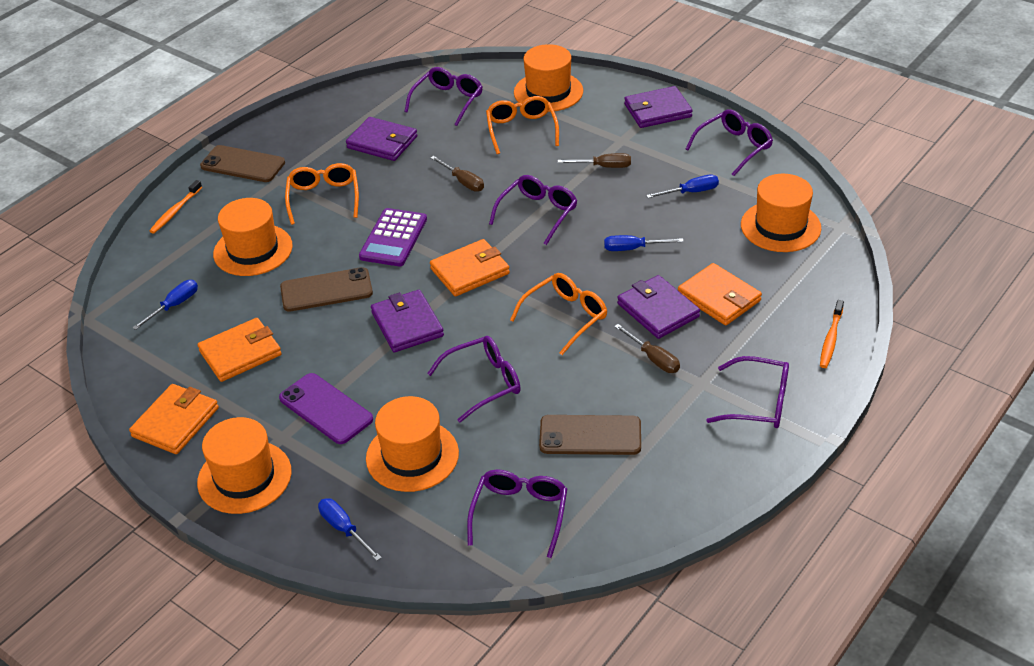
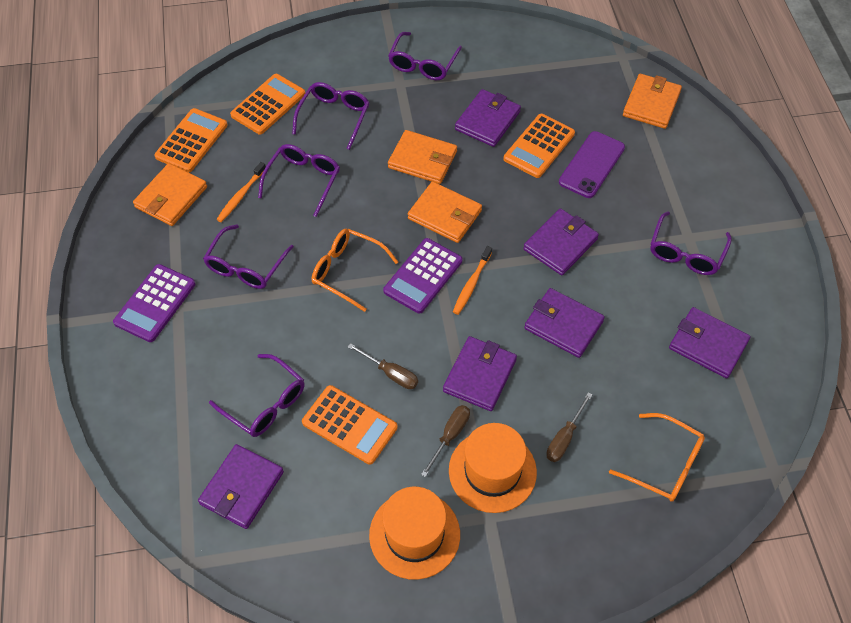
blue screwdriver: [132,280,198,330] [318,498,382,561] [604,235,684,251] [646,174,719,198] = 4 -> none = 0
brown phone: [200,145,285,182] [280,267,373,312] [539,415,641,455] = 3 -> none = 0
orange calculator: none = 0 -> [154,108,228,172] [230,74,305,135] [302,385,398,465] [503,114,575,178] = 4
orange glasses: [285,163,359,225] [486,96,559,154] [510,273,607,355] = 3 -> [312,229,398,312] [609,413,705,502] = 2
orange hat: [197,417,292,514] [213,198,293,276] [366,396,459,492] [514,44,583,112] [741,174,821,252] = 5 -> [369,487,460,580] [449,423,537,513] = 2
purple calculator: [359,208,427,266] = 1 -> [113,264,196,342] [383,238,463,314] = 2
purple wallet: [346,117,417,161] [371,290,444,352] [617,275,700,339] [624,86,693,128] = 4 -> [198,444,284,529] [443,336,517,411] [455,89,521,147] [523,209,599,275] [524,288,605,358] [669,307,751,378] = 6

